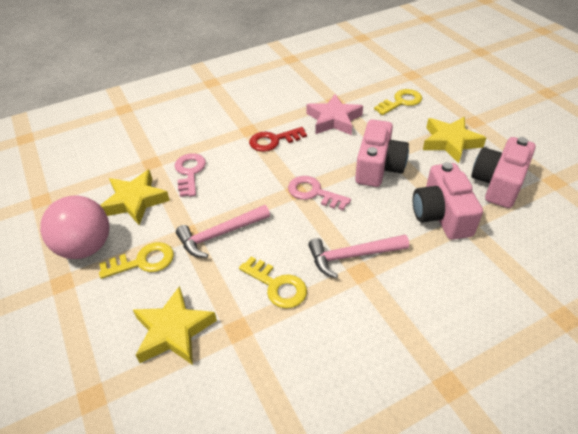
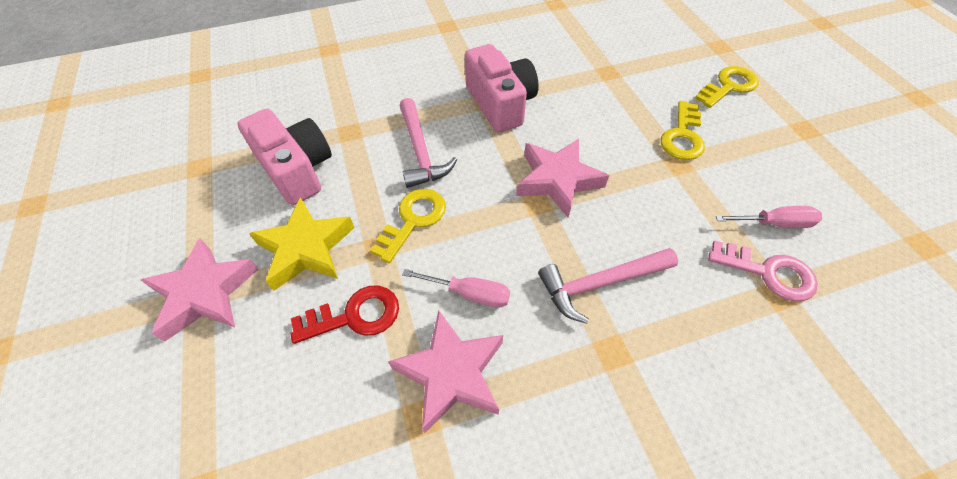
pink ball: [40,195,110,259] = 1 -> none = 0
pink camera: [355,119,409,187] [413,162,483,240] [471,137,536,208] = 3 -> [237,109,332,205] [465,44,539,132] = 2
pink key: [175,153,206,197] [288,176,351,210] = 2 -> [708,240,818,301] = 1
pink screwdriver: none = 0 -> [402,269,510,308] [716,206,822,228] = 2
pink star: [306,94,363,135] = 1 -> [141,238,259,342] [388,310,503,433] [516,139,609,217] = 3
yellow star: [100,170,170,225] [133,286,217,365] [423,117,486,163] = 3 -> [249,197,355,291] = 1

